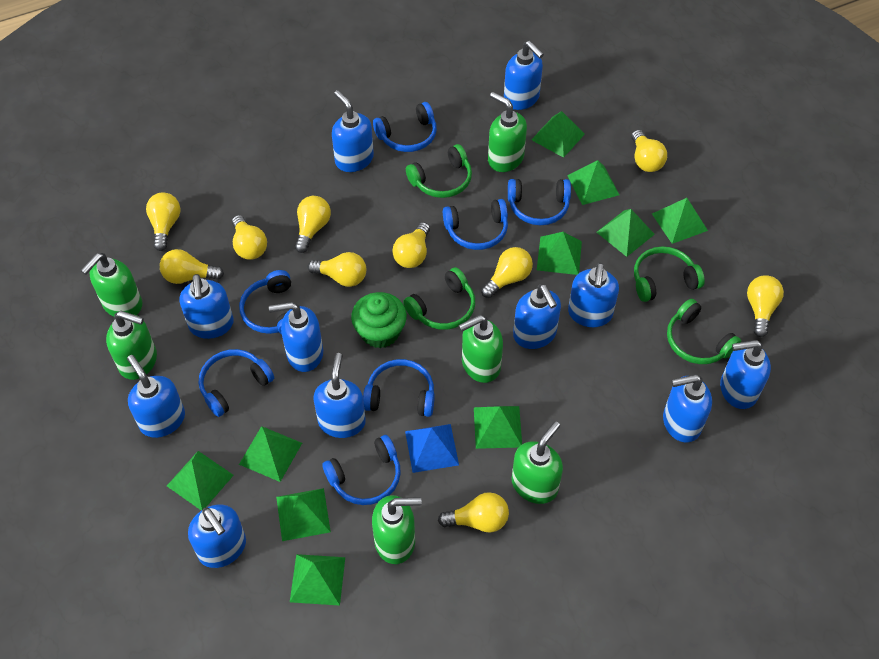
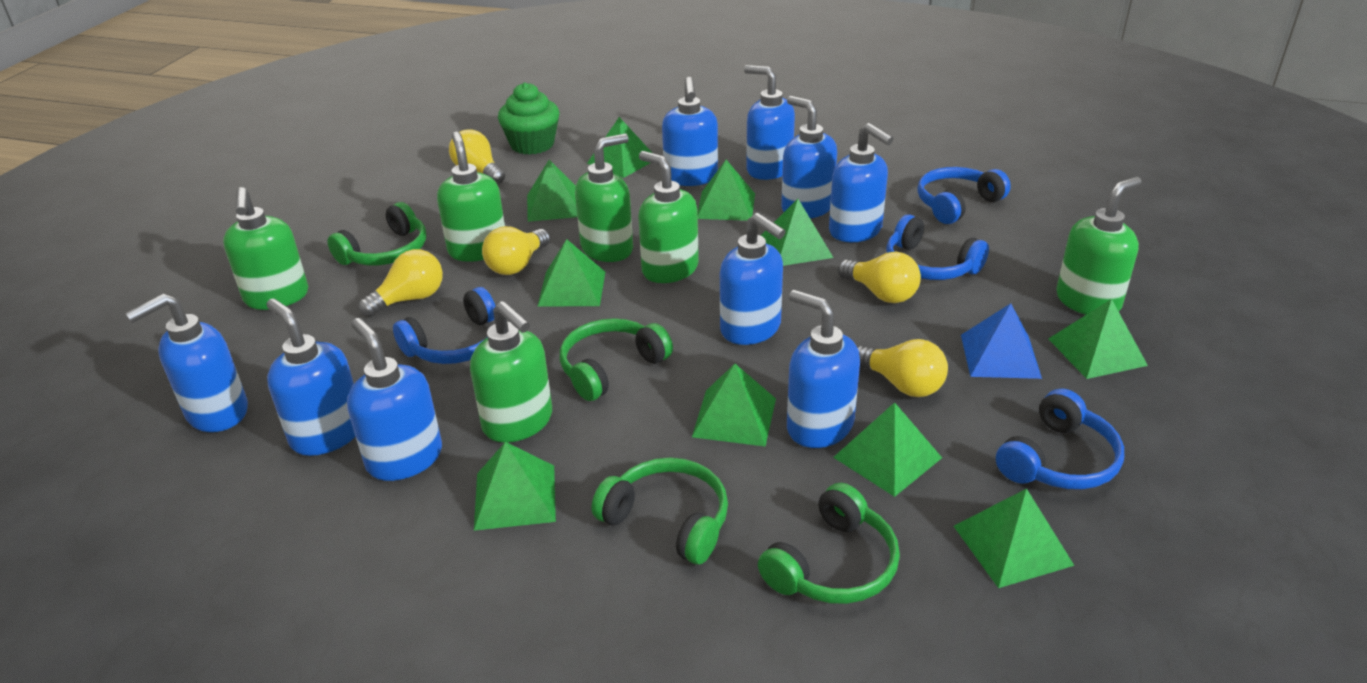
blue headphones: [199,349,274,417] [239,270,291,334] [322,435,401,505] [363,359,435,417] [373,102,437,152] [443,199,508,250] [508,179,571,225] = 7 -> [393,287,496,364] [886,215,989,280] [917,167,1011,224] [996,388,1124,490] = 4
blue soap dispenser: [127,355,185,438] [180,274,234,339] [188,505,246,568] [269,302,323,372] [314,353,366,438] [332,90,374,172] [504,41,544,110] [513,284,561,349] [568,263,619,327] [663,374,712,442] [720,340,771,409] = 11 -> [126,293,248,432] [266,298,356,456] [347,318,442,481] [662,77,718,186] [720,213,786,345] [744,65,795,180] [781,96,837,218] [787,290,860,448] [829,123,894,242] = 9
yellow light bulb: [146,193,180,251] [160,249,224,284] [232,215,267,260] [295,196,331,253] [307,252,366,287] [393,222,430,268] [438,492,509,533] [481,247,533,298] [631,130,667,172] [747,275,784,337] = 10 -> [359,249,443,317] [449,129,505,185] [482,226,550,275] [838,252,921,303] [857,339,948,397] = 5

